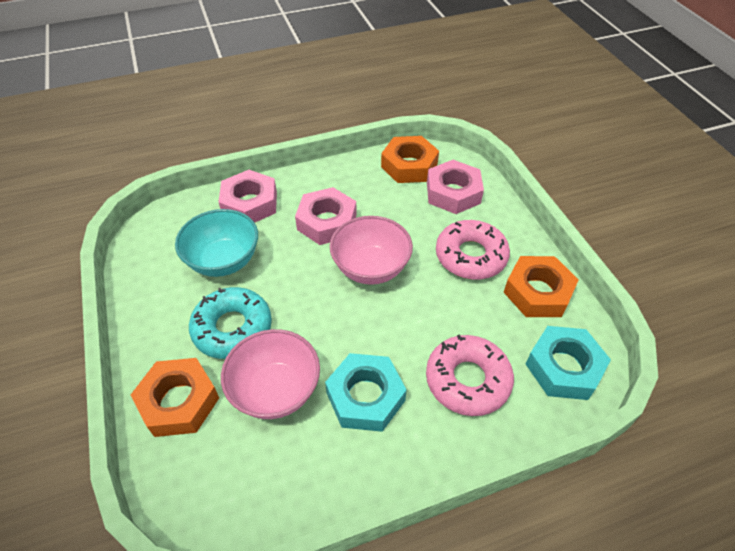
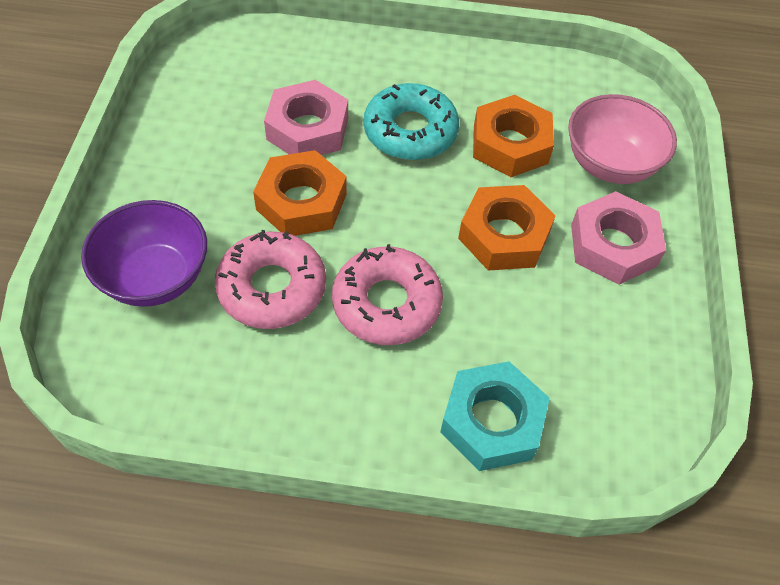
pink bowl: [221,329,320,419] [330,216,413,285] = 2 -> [568,94,677,184] = 1
pink nut: [219,170,277,223] [295,187,357,245] [427,160,484,214] = 3 -> [264,80,348,155] [571,191,666,285] = 2
purple bowl: none = 0 -> [81,200,207,307] = 1
turquoise bowl: [175,209,258,277] = 1 -> none = 0
turquoise nut: [325,353,407,432] [526,326,611,400] = 2 -> [440,361,550,471] = 1

